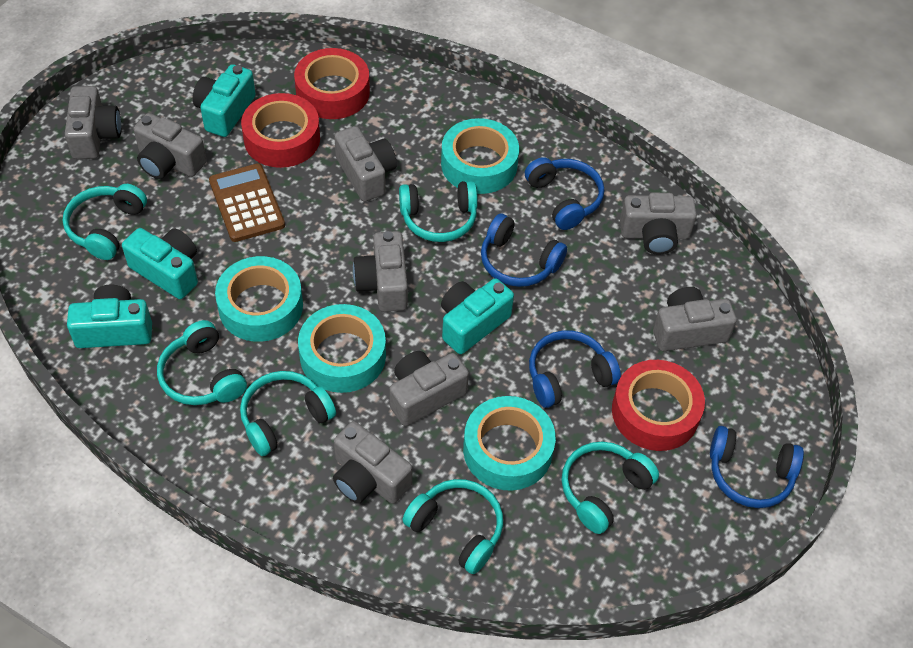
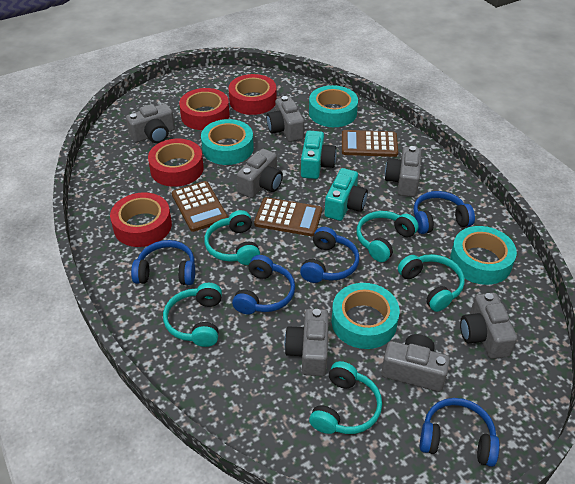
blue headphones: [481,213,567,287] [525,157,604,230] [529,330,621,408] [710,426,804,508] = 4 -> [131,240,195,285] [232,255,295,315] [300,227,360,283] [413,191,475,234] [420,398,500,467] = 5
brown calculator: [209,163,285,242] = 1 -> [172,181,228,232] [254,197,322,236] [342,130,398,157] = 3
grey camera: [65,86,121,159] [133,113,207,179] [333,421,412,504] [334,126,397,202] [353,231,408,312] [389,351,469,426] [620,193,697,255] [653,287,737,351] = 8 -> [126,103,175,143] [237,149,283,198] [266,96,304,142] [284,309,329,376] [381,334,450,392] [385,146,421,197] [460,293,517,359] = 7
red tape: [241,93,320,168] [294,48,370,119] [612,360,705,451] = 3 -> [110,192,172,247] [148,139,204,187] [179,88,230,130] [228,74,277,115] = 4
turquoise camera: [67,285,152,348] [122,228,198,299] [193,64,256,137] [441,278,514,354] = 4 -> [301,131,337,179] [324,168,368,221] = 2
turquoise headphones: [63,184,147,260] [157,320,247,405] [240,371,336,456] [399,181,478,242] [403,479,503,574] [562,442,659,534] = 6 -> [163,283,222,347] [204,210,260,265] [309,361,382,434] [357,211,419,262] [398,254,465,312] = 5

